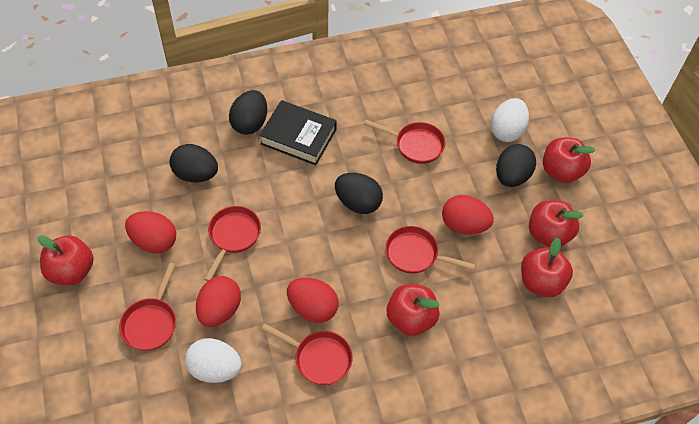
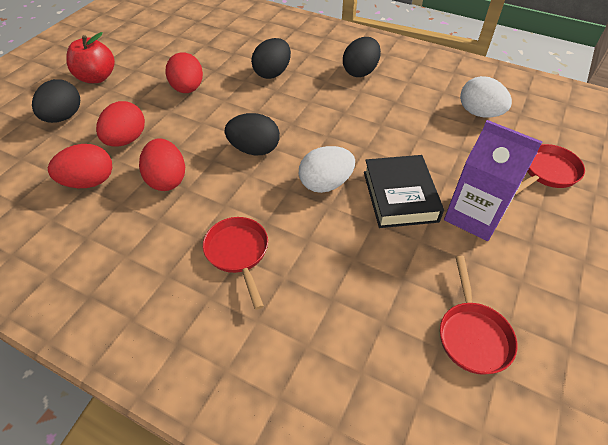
purple carton: none = 0 -> [444,120,542,241] = 1
red apple: [37,235,94,285] [387,284,440,336] [521,238,573,297] [529,200,584,247] [543,138,595,183] = 5 -> [66,32,115,83] = 1
red pan: [119,263,176,351] [204,206,261,281] [261,323,353,385] [364,120,445,164] [385,226,476,274] = 5 -> [203,217,268,310] [440,256,518,375] [515,144,585,195] = 3

